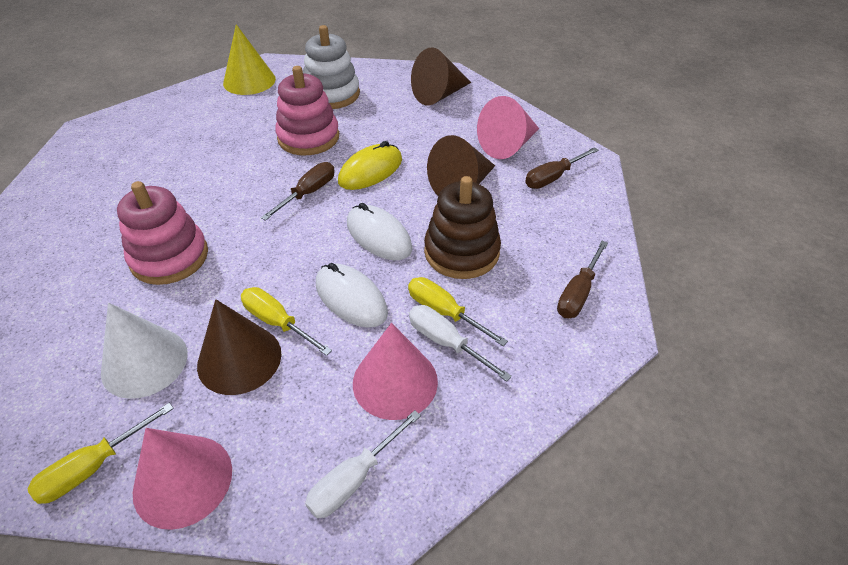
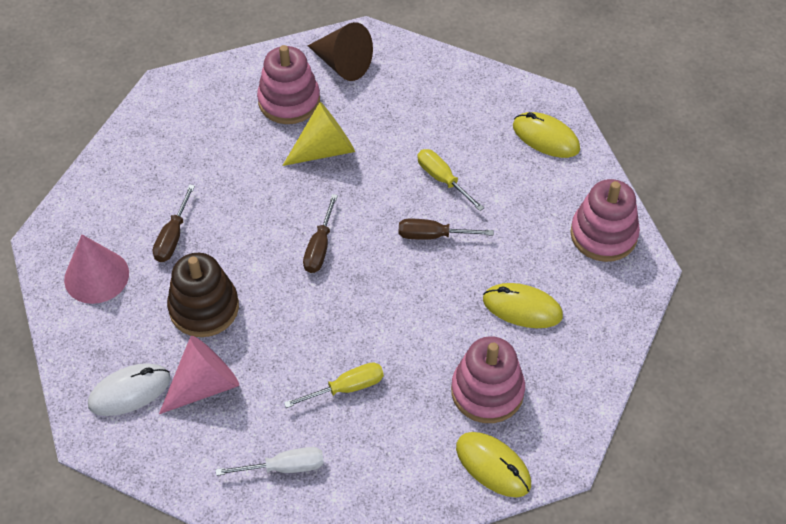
brown cone: [197,299,281,395] [411,47,471,105] [427,135,495,196] = 3 -> [308,22,373,81] = 1
pink cone: [133,428,232,530] [353,323,438,420] [477,96,539,159] = 3 -> [64,235,129,304] [159,336,239,414] = 2
pink stacking toy: [117,181,208,285] [275,66,339,155] = 2 -> [257,45,320,124] [451,336,525,423] [570,179,640,262] = 3
white cone: [101,303,188,399] = 1 -> none = 0
white mouse: [316,263,388,328] [347,203,412,260] = 2 -> [88,363,171,416] = 1
white screwdriver: [305,410,421,518] [409,305,512,382] = 2 -> [216,447,324,476] = 1
white stacking toy: [303,25,360,109] = 1 -> none = 0
yellow mouse: [338,141,402,190] = 1 -> [456,432,531,497] [483,283,563,328] [513,112,580,158] = 3
yellow screwdriver: [27,403,174,504] [241,287,332,356] [408,277,508,346] = 3 -> [284,362,384,408] [418,149,484,211] = 2

